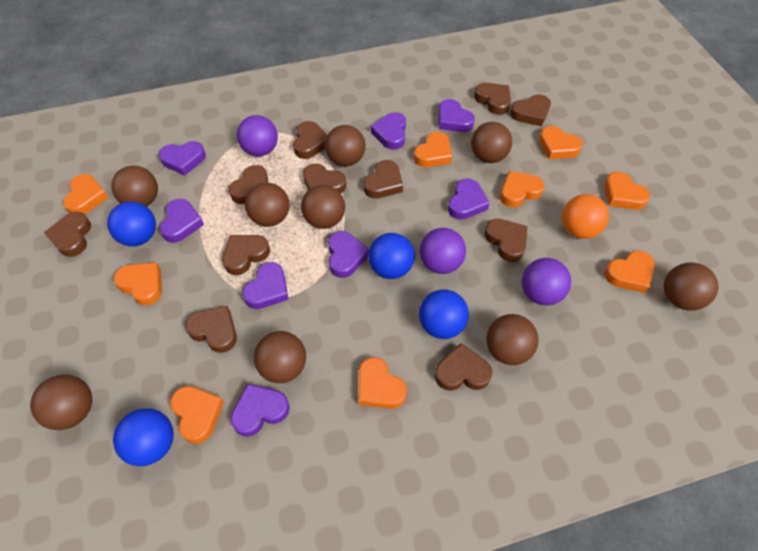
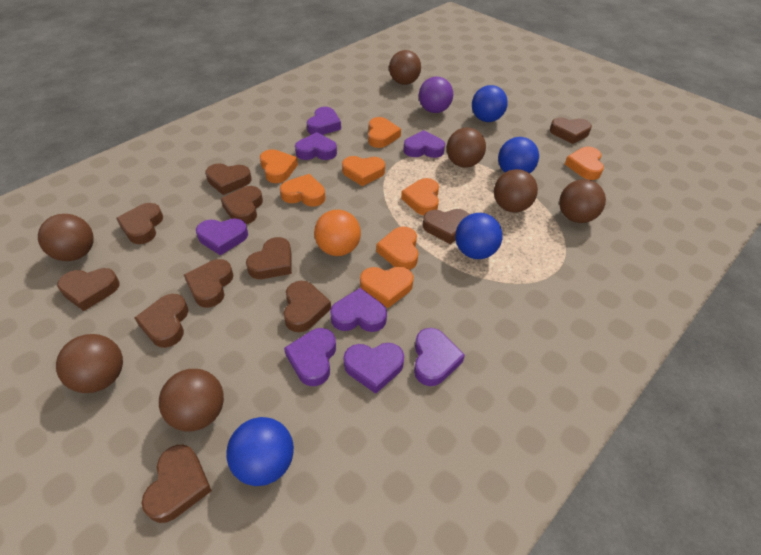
brown ball: [30,375,92,430] [112,165,158,207] [245,183,290,227] [254,331,306,383] [301,185,345,229] [325,125,366,167] [471,122,512,163] [486,314,539,365] [664,262,718,310] = 9 -> [38,214,94,261] [56,334,123,393] [159,369,224,432] [389,50,421,85] [447,127,486,168] [494,169,538,213] [559,179,606,223] = 7
orange heart: [63,174,109,214] [114,262,162,305] [170,386,224,444] [359,357,407,409] [414,132,452,167] [500,171,545,208] [539,126,583,159] [604,172,650,210] [604,250,655,293] = 9 -> [260,149,298,183] [280,174,325,207] [342,156,385,186] [360,267,414,308] [368,117,401,148] [376,226,418,270] [401,178,439,215] [565,147,604,180] = 8
purple ball: [237,115,278,156] [420,228,466,274] [522,258,571,306] = 3 -> [419,77,453,113] = 1

